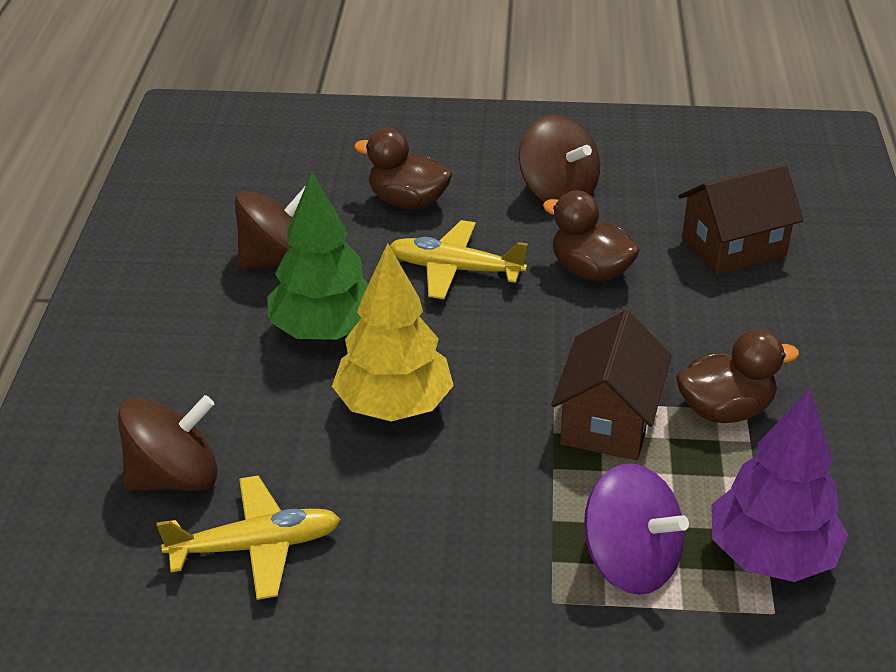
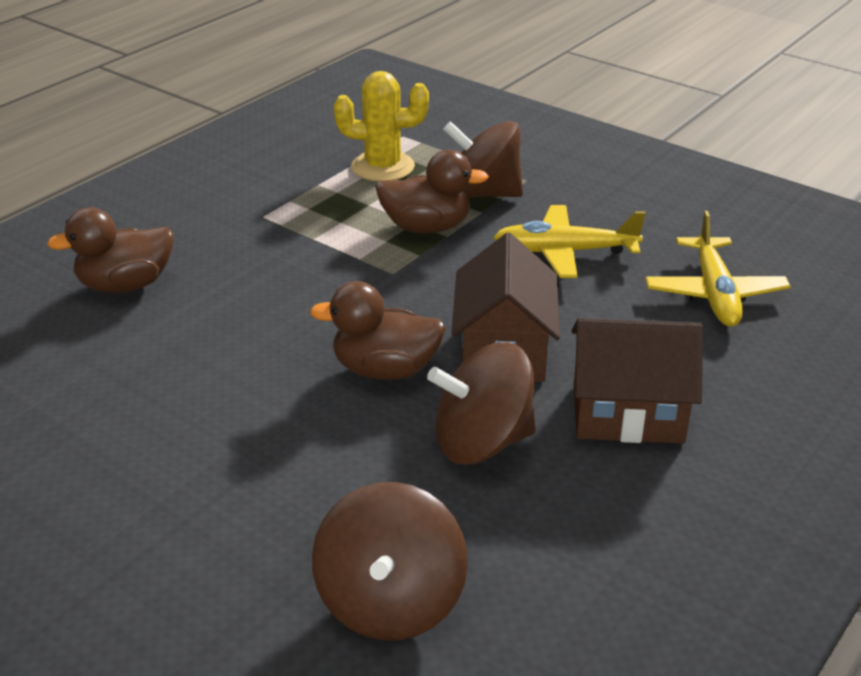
green tree: [267,172,368,340] = 1 -> none = 0
purple spinning top: [584,463,689,595] = 1 -> none = 0
purple tree: [711,388,848,582] = 1 -> none = 0
yellow cactus: none = 0 -> [334,71,429,182] = 1
yellow tree: [332,243,454,422] = 1 -> none = 0

